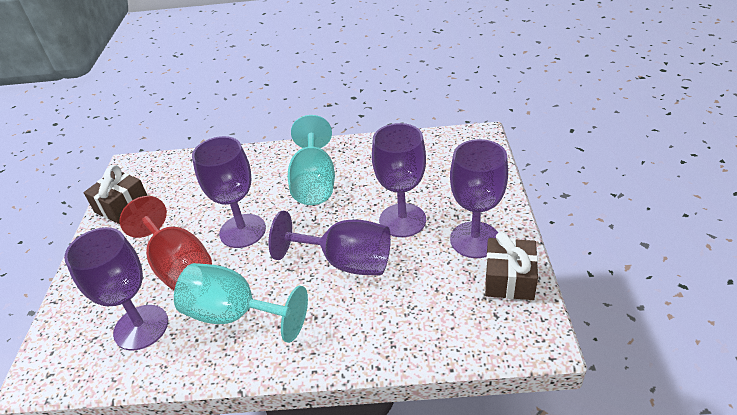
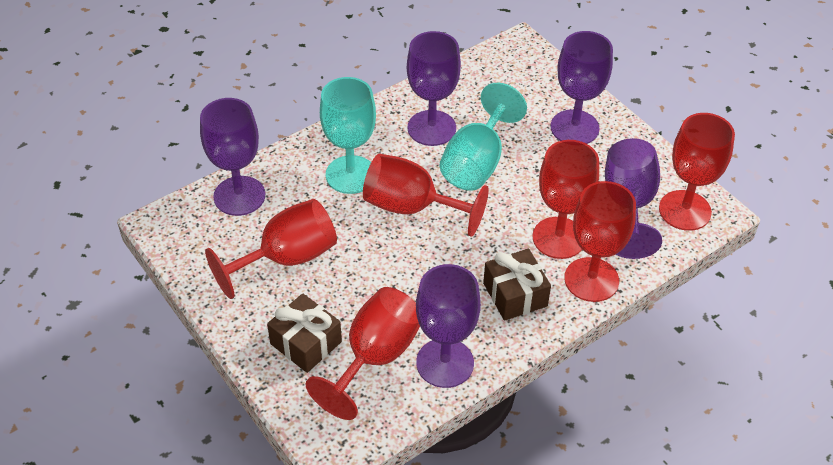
red goblet: [119,196,212,290] = 1 -> [205,199,337,299] [305,287,420,420] [363,154,489,237] [533,140,599,259] [564,181,636,302] [659,113,735,231] = 6

